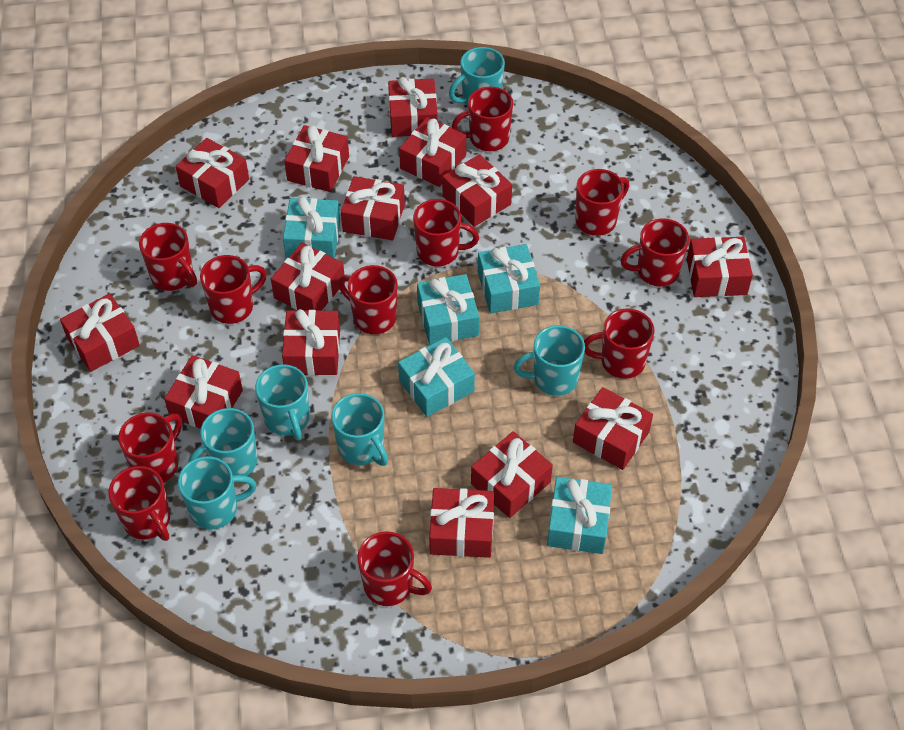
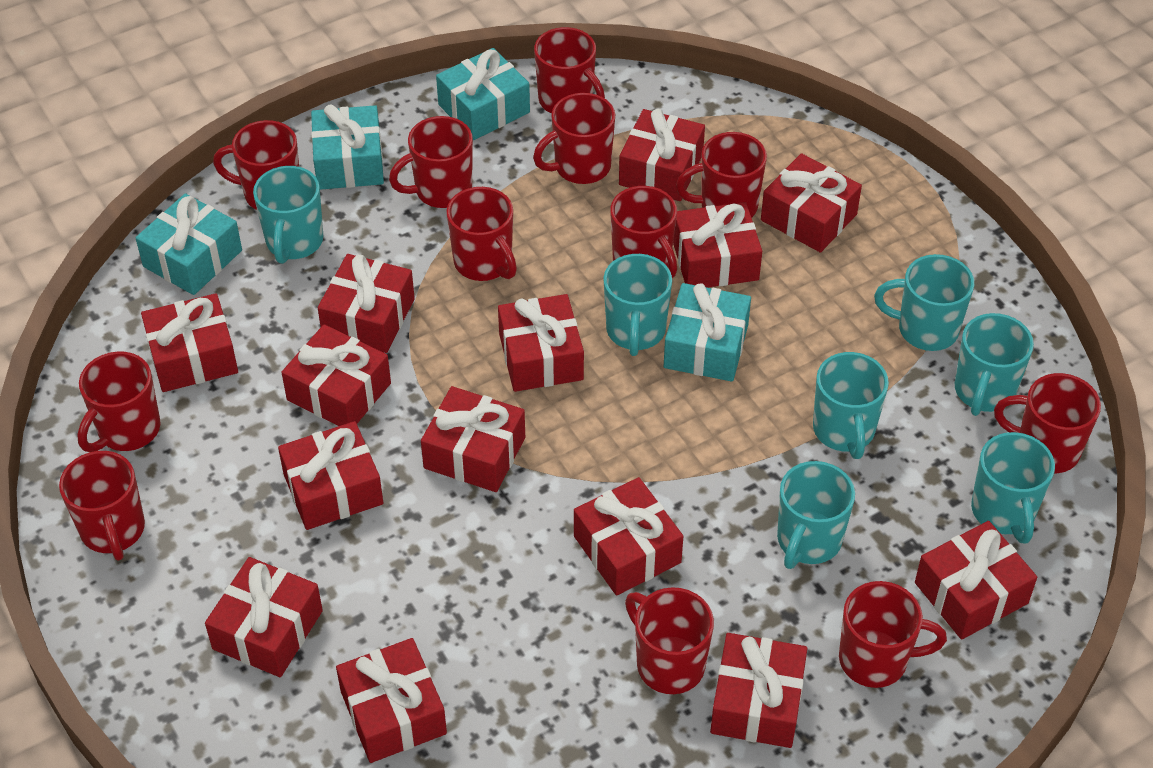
red mug: [108,466,170,541] [118,413,182,483] [139,223,197,291] [200,255,267,324] [338,265,398,334] [357,531,432,606] [413,199,479,266] [452,87,513,151] [575,169,629,236] [584,309,654,379] [620,218,689,286] = 11 -> [59,451,145,560] [77,352,161,452] [213,120,299,210] [389,116,473,208] [447,187,517,281] [533,93,615,184] [534,27,605,114] [610,186,677,278] [625,587,714,694] [676,132,767,218] [839,581,947,688] [994,373,1101,473] = 12
turquoise gift: [283,197,340,258] [398,337,475,417] [417,274,479,345] [478,244,540,313] [547,477,612,554] = 5 -> [136,193,242,295] [311,104,384,190] [436,48,530,140] [664,283,751,382] = 4
turquoise mug: [178,456,256,530] [188,408,258,476] [255,364,309,441] [331,393,388,466] [449,47,505,106] [514,325,585,396] = 6 -> [253,166,323,264] [603,254,672,356] [777,461,855,569] [813,352,889,459] [874,254,974,351] [955,313,1034,416] [971,432,1055,544] = 7

